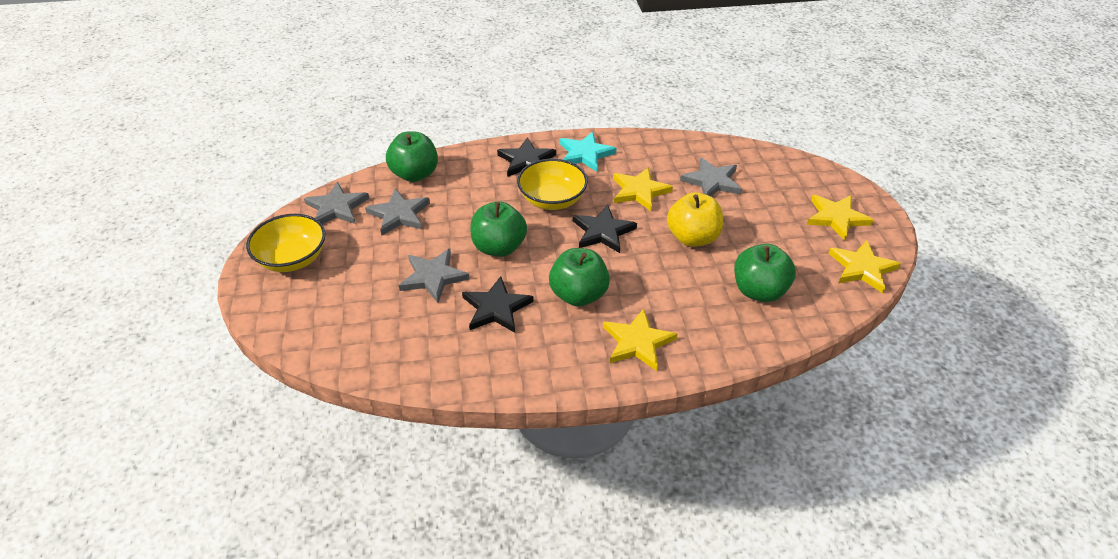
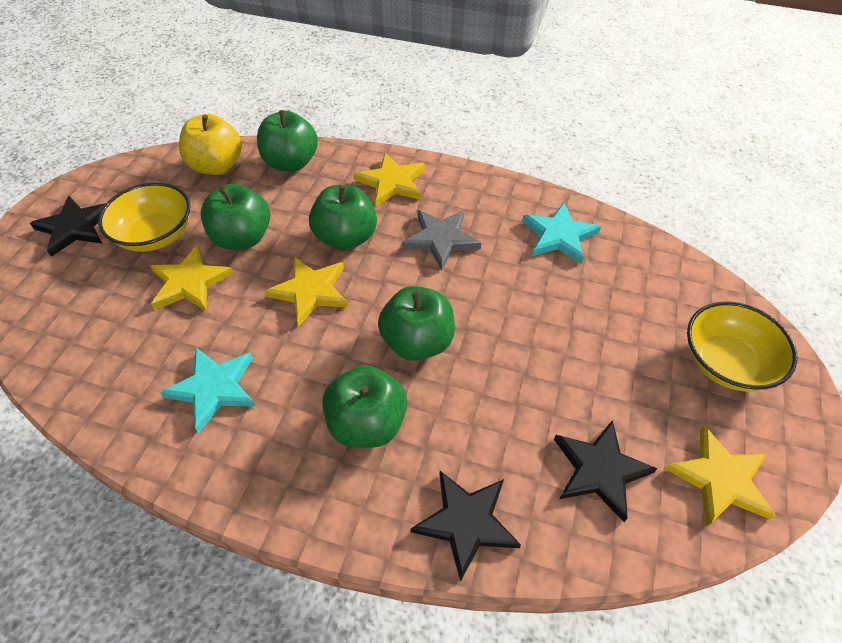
green apple: [386,131,438,182] [470,201,527,257] [549,248,610,307] [734,244,796,302] = 4 -> [201,184,270,250] [257,110,318,172] [309,185,377,251] [322,365,407,448] [378,286,455,361] = 5
grey star: [304,182,369,224] [365,189,430,235] [399,249,470,303] [680,157,742,196] = 4 -> [402,210,481,270] = 1
turquoise star: [560,132,617,172] = 1 -> [160,348,256,433] [522,202,601,264] = 2

